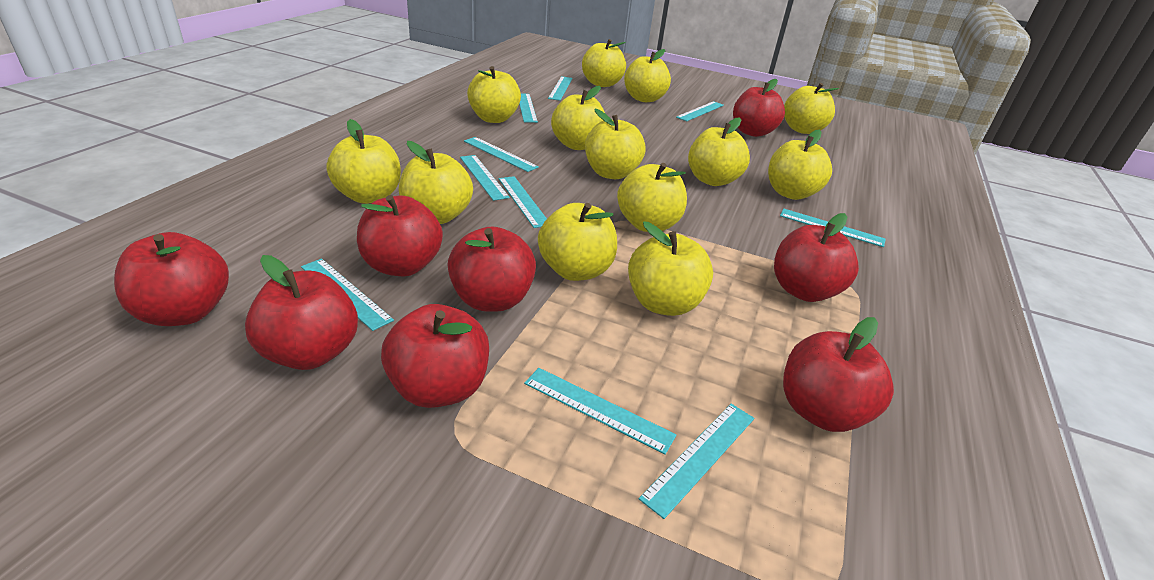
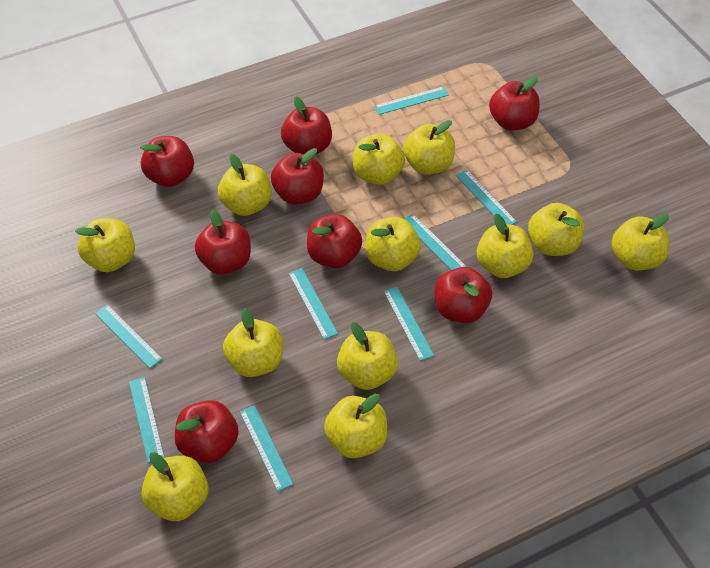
turquoise ruler: [301,259,394,331] [460,155,510,201] [464,137,539,172] [499,176,547,228] [519,93,538,123] [524,368,676,454] [548,76,573,101] [639,404,754,519] [676,101,724,121] [780,209,886,247] = 10 -> [95,304,162,368] [129,377,165,463] [240,405,293,491] [289,268,338,339] [374,86,449,115] [383,287,434,361] [404,214,467,270] [456,170,517,225] = 8
yellow apple: [326,119,401,204] [399,141,473,224] [467,66,521,123] [538,203,617,281] [551,86,605,150] [582,39,626,87] [585,109,645,179] [617,163,687,232] [624,49,671,102] [628,222,713,316] [688,117,750,186] [768,130,832,200] [784,83,839,134] = 13 -> [75,218,135,272] [141,452,209,521] [218,154,272,216] [223,308,283,377] [324,394,387,458] [337,322,398,390] [353,134,405,185] [365,217,421,271] [403,120,455,175] [477,214,534,278] [528,203,584,256] [612,214,669,270] = 12

